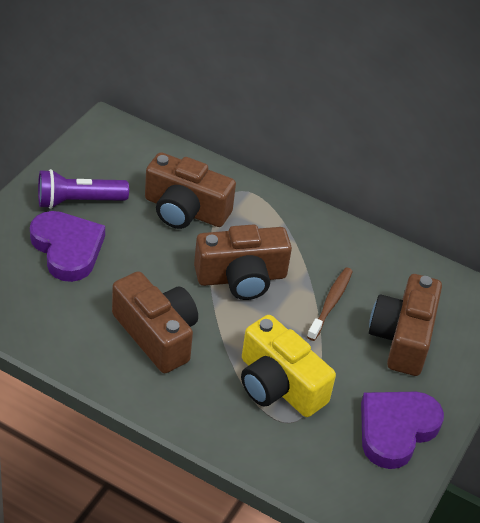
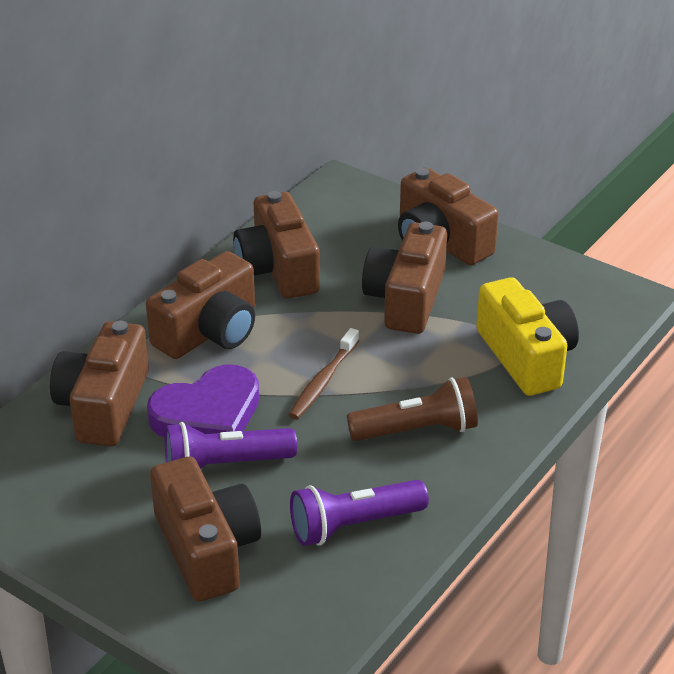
brown camera: [112,271,198,373] [145,152,236,229] [194,224,292,300] [369,274,442,376] = 4 -> [50,321,149,447] [146,251,255,359] [150,457,261,602] [233,191,320,299] [362,222,447,334] [398,167,499,265] = 6
brown flashlight: none = 0 -> [347,377,478,441] = 1
purple flashlight: [38,169,129,209] = 1 -> [165,422,297,469] [290,480,429,546] = 2
purple heart: [30,211,105,282] [361,392,444,469] = 2 -> [147,364,259,437] = 1

